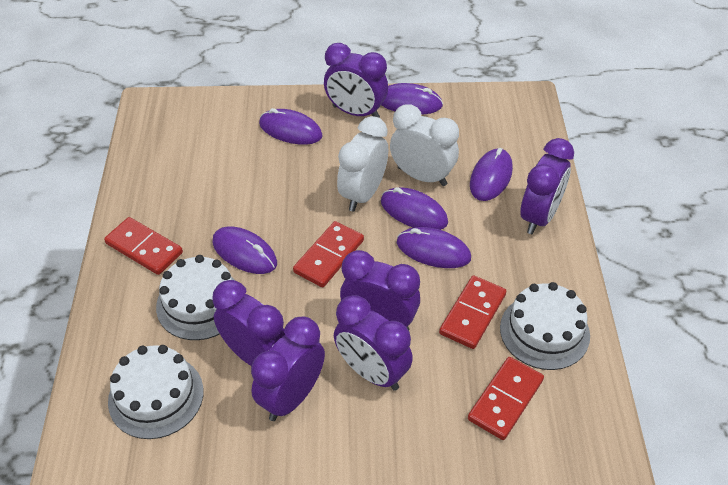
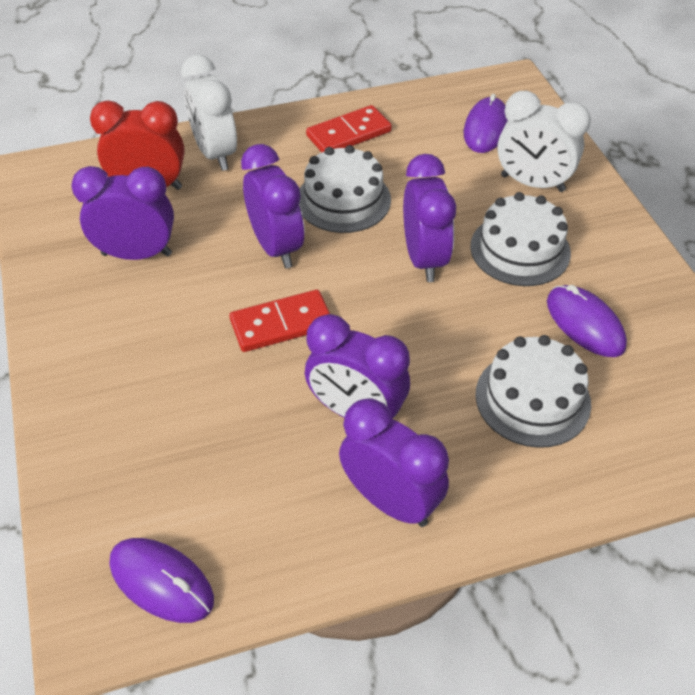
purple clock: [212,280,285,366] [251,317,325,421] [324,43,388,118] [334,295,413,391] [340,250,420,331] [520,138,574,234] = 6 -> [71,166,174,260] [241,144,304,268] [305,314,410,419] [339,398,449,527] [403,154,456,282] = 5
purple mouse: [212,226,277,274] [259,108,323,145] [381,83,443,115] [381,187,448,230] [397,227,471,268] [470,148,513,201] = 6 -> [110,538,214,623] [464,94,508,153] [547,285,627,357] = 3
red clock: none = 0 -> [90,101,185,190] = 1
red domino: [104,217,183,275] [293,221,364,287] [439,275,506,349] [468,357,544,440] = 4 -> [230,290,330,352] [306,105,392,152] = 2

